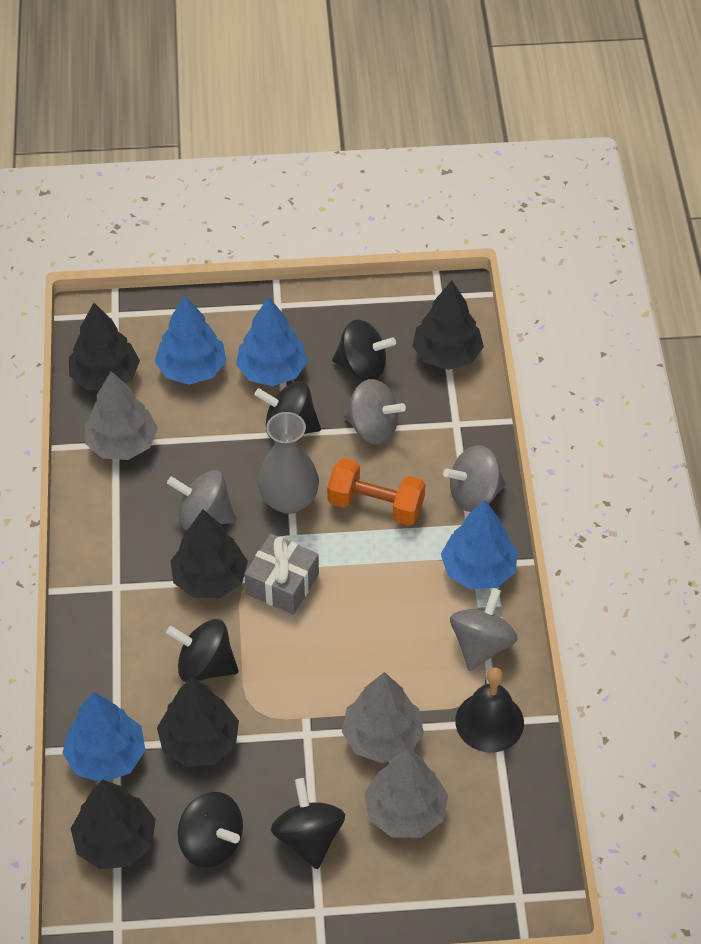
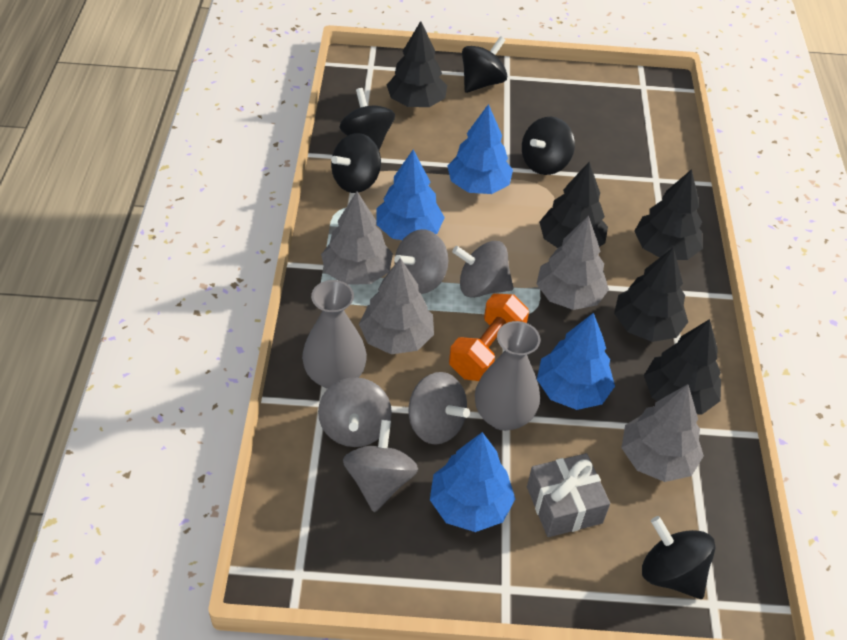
black bell: [455,667,524,752] = 1 -> none = 0
grey spinning top: [167,470,236,530] [344,379,406,444] [443,445,506,512] [450,588,518,671] = 4 -> [318,377,392,447] [343,420,418,512] [394,229,448,294] [409,372,470,445] [452,241,514,298] = 5
grey tree: [85,371,158,460] [342,672,424,763] [364,749,448,838] = 3 -> [321,192,393,284] [359,258,434,354] [537,216,609,310] [621,384,704,482] = 4
grey vase: [258,412,319,514] = 1 -> [302,280,367,389] [475,321,541,431] = 2

